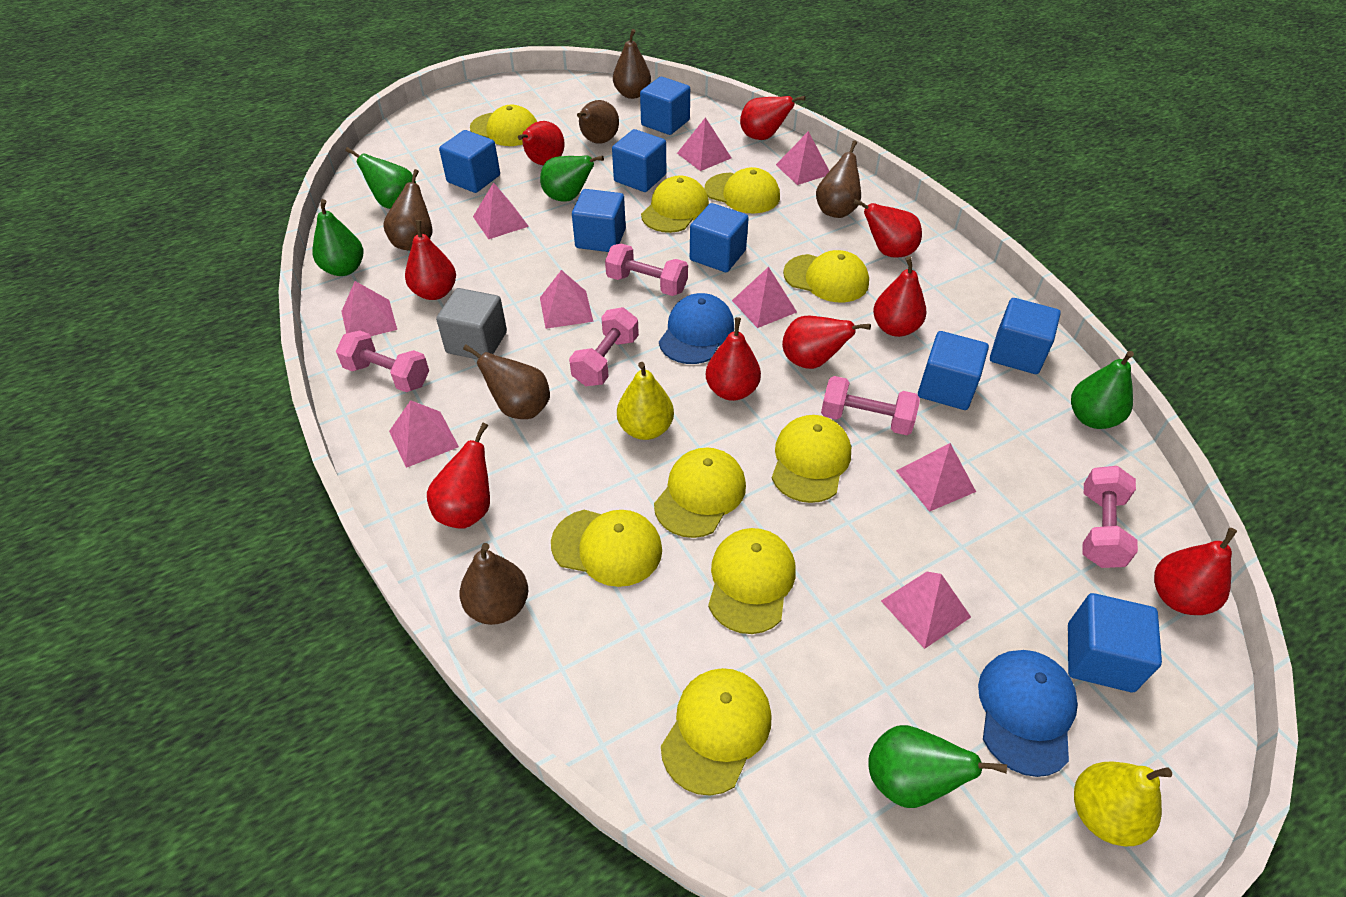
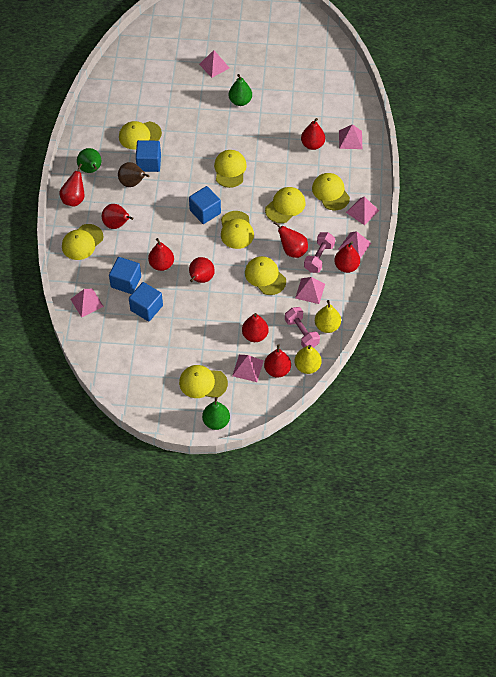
blue cap: [659,293,734,364] [978,650,1078,777] = 2 -> none = 0
blue cube: [439,130,500,193] [572,189,626,252] [612,129,666,192] [640,77,690,135] [690,203,749,272] [918,331,989,410] [990,298,1061,374] [1068,593,1162,692] = 8 -> [109,257,141,294] [129,282,163,321] [136,140,161,172] [189,186,221,224] = 4
brown pear: [383,169,433,251] [460,543,528,625] [463,344,550,419] [577,100,619,144] [613,29,651,99] [816,141,861,218] = 6 -> [118,162,149,187] = 1
green pear: [313,199,363,276] [345,147,416,209] [540,155,604,202] [868,725,1007,808] [1071,351,1134,429] = 5 -> [77,148,101,173] [202,397,230,430] [229,74,252,106] = 3
grey cube: [436,288,507,360] = 1 -> none = 0
pink dumbbell: [336,330,429,392] [569,307,639,386] [605,243,688,296] [821,376,920,435] [1082,466,1138,568] = 5 -> [285,307,320,348] [304,232,335,273] = 2
pink pyramid: [341,281,397,336] [389,400,459,468] [473,182,529,239] [540,270,593,329] [677,117,731,171] [732,267,797,328] [776,131,829,185] [881,572,971,649] [896,443,976,512] = 9 -> [71,289,104,318] [199,50,229,78] [232,355,264,382] [295,277,325,304] [339,124,362,149] [339,231,371,258] [346,196,379,225] = 7
yellow cap: [470,105,537,146] [551,510,662,587] [641,175,709,233] [654,447,746,538] [661,668,771,796] [704,167,780,213] [708,528,796,634] [772,415,851,503] [783,250,869,302] = 9 -> [62,224,104,260] [119,121,162,150] [179,365,228,398] [214,150,247,188] [221,211,254,249] [245,256,286,295] [265,187,306,223] [312,173,350,210] = 8

